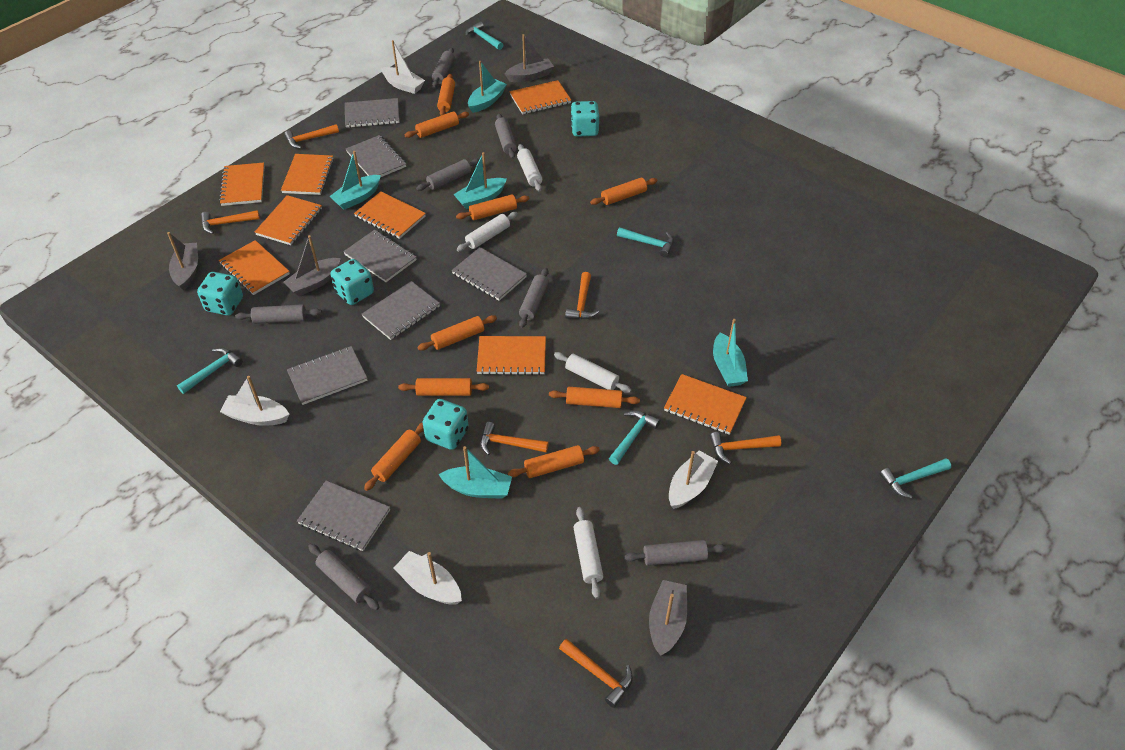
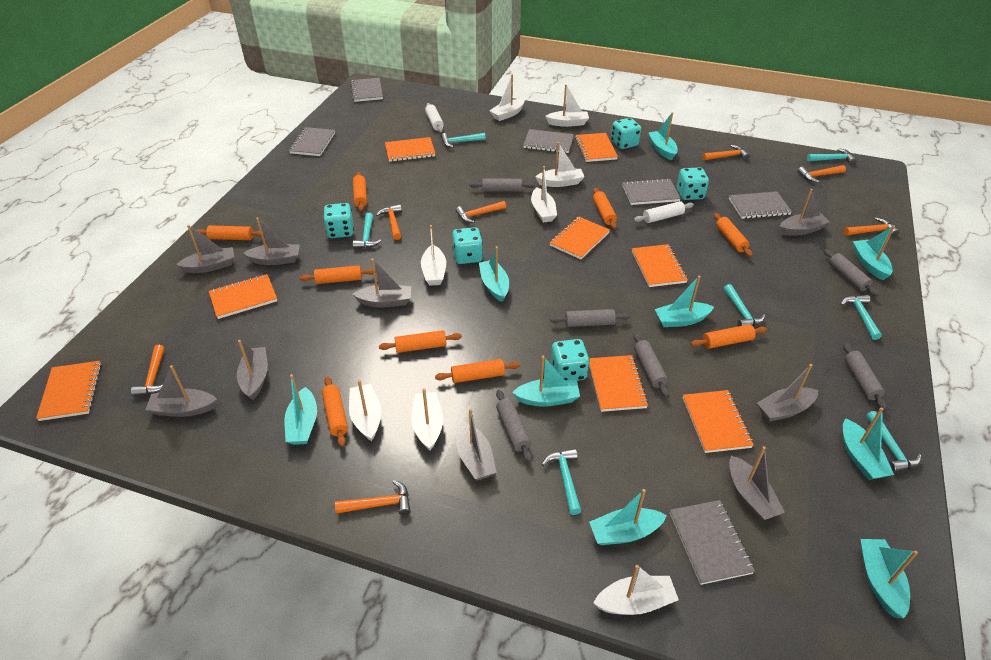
grey boat: [167,232,198,290] [283,235,341,296] [504,34,554,82] [649,580,687,656] = 4 -> [145,365,217,417] [176,225,234,273] [237,340,268,400] [243,217,300,265] [353,258,411,308] [456,409,497,481] [729,446,785,520] [757,364,818,422] [780,189,830,236] = 9
grey notebook: [287,346,368,405] [297,481,390,551] [343,230,417,282] [345,98,400,128] [346,135,406,177] [362,281,440,340] [452,247,527,301] = 7 -> [289,127,335,156] [351,78,383,102] [523,129,574,153] [622,178,681,205] [670,500,755,585] [729,191,792,219] = 6
grey rolling pin: [235,304,322,324] [308,544,380,610] [416,159,479,191] [432,48,455,87] [495,113,517,159] [519,268,549,328] [625,540,727,566] = 7 -> [469,179,535,192] [496,390,532,462] [550,309,630,327] [634,333,669,397] [824,249,879,296] [843,343,887,410] = 6
orange hammer: [201,210,260,234] [284,124,339,149] [480,422,549,455] [559,639,633,708] [565,272,599,319] [710,432,781,464] = 6 -> [131,345,165,397] [335,480,411,515] [376,204,402,240] [456,201,506,223] [702,145,750,160] [797,165,846,183] [844,217,899,236] = 7
turquoise boat: [329,151,381,210] [438,446,512,499] [453,152,507,209] [468,61,507,113] [713,319,748,387] = 5 -> [284,374,317,445] [479,246,509,302] [512,356,580,407] [589,489,667,545] [648,112,678,160] [655,276,714,327] [843,407,894,480] [853,225,895,280] [861,539,918,618] = 9
turquoise dice: [197,272,243,315] [331,259,374,305] [422,399,469,450] [570,101,599,137] = 4 -> [323,203,354,238] [452,227,483,264] [551,339,589,381] [611,118,641,149] [677,168,709,200] = 5
turquoise hammer: [177,347,243,394] [465,21,503,50] [609,410,661,465] [617,227,674,257] [880,458,951,499] = 5 -> [353,213,381,249] [441,133,486,148] [542,448,581,515] [724,284,765,326] [807,148,856,164] [840,295,882,340] [866,411,921,472] = 7
white boat: [220,376,290,426] [381,40,425,94] [394,551,462,605] [669,450,718,509] = 4 -> [349,380,381,441] [411,388,443,450] [421,225,446,286] [489,74,525,121] [531,166,557,222] [535,142,584,187] [545,84,589,127] [593,565,679,615] = 8
white rolling pin: [457,212,518,252] [517,144,542,192] [554,352,631,393] [573,507,603,599] = 4 -> [425,103,444,132] [634,201,694,223] = 2

